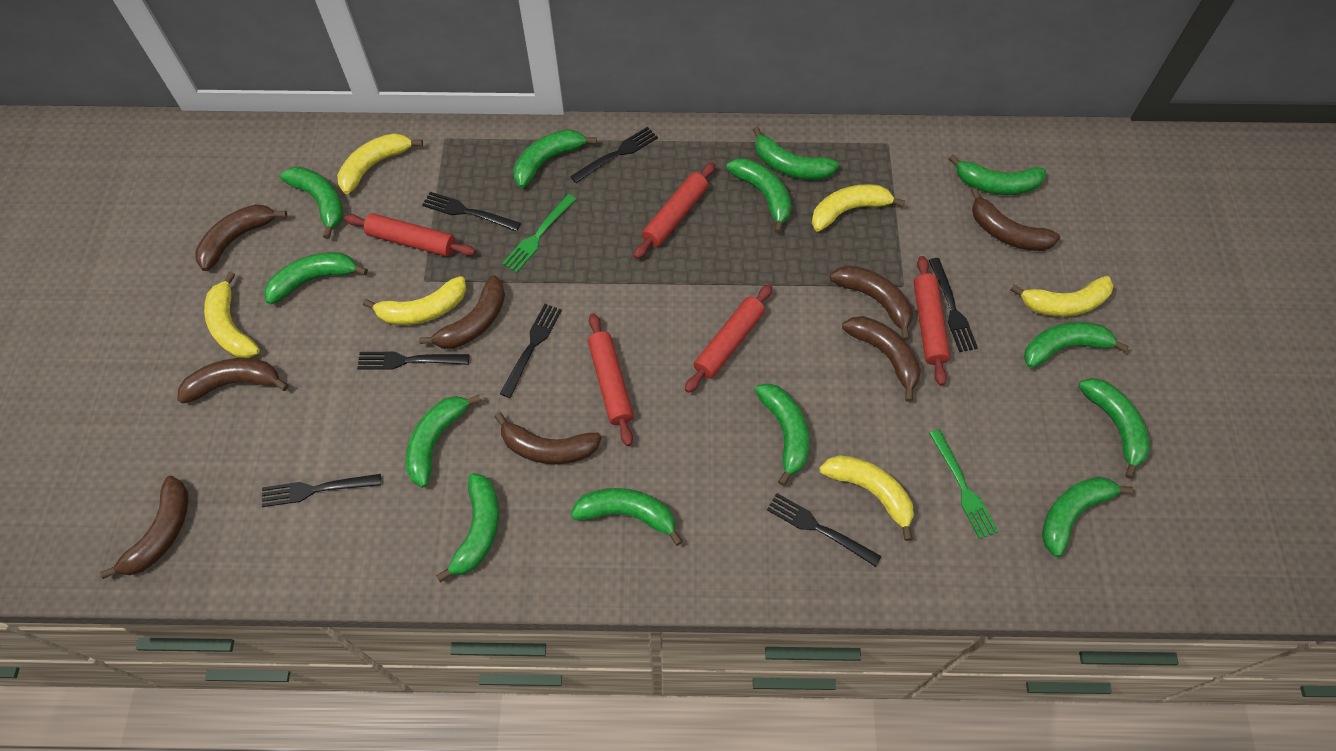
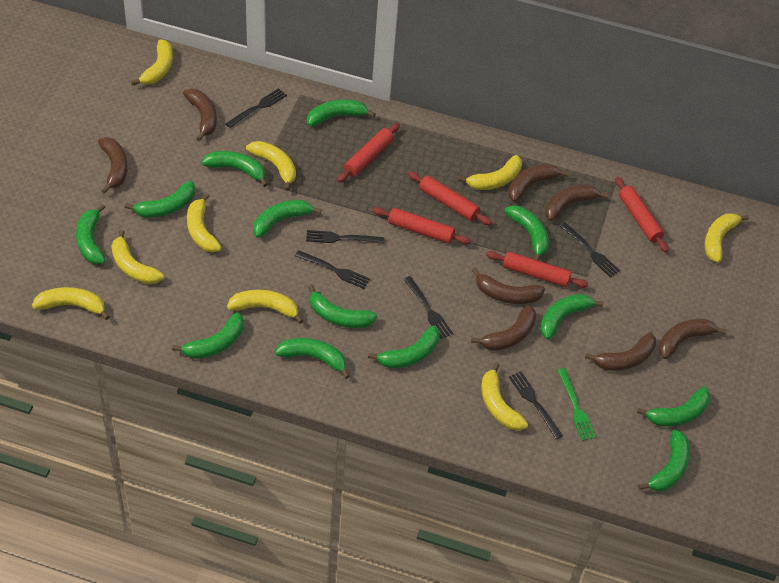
black fork: [262,474,381,507] [357,351,469,370] [422,192,521,231] [500,304,562,398] [570,127,658,183] [767,493,881,567] [929,258,978,352] = 7 -> [225,88,287,128] [295,250,370,289] [306,230,384,244] [403,276,453,339] [509,371,563,439] [560,223,620,278] = 6
green fork: [502,194,576,273] [929,429,998,539] = 2 -> [557,368,596,441] = 1
yellow banana: [204,271,260,358] [337,133,423,194] [363,276,466,325] [812,184,905,232] [819,455,914,541] [1010,276,1113,317] = 6 -> [32,287,110,320] [111,230,164,284] [131,40,173,86] [187,193,222,252] [227,290,304,324] [246,141,296,191] [458,155,522,190] [481,363,528,431] [705,213,749,263] = 9

